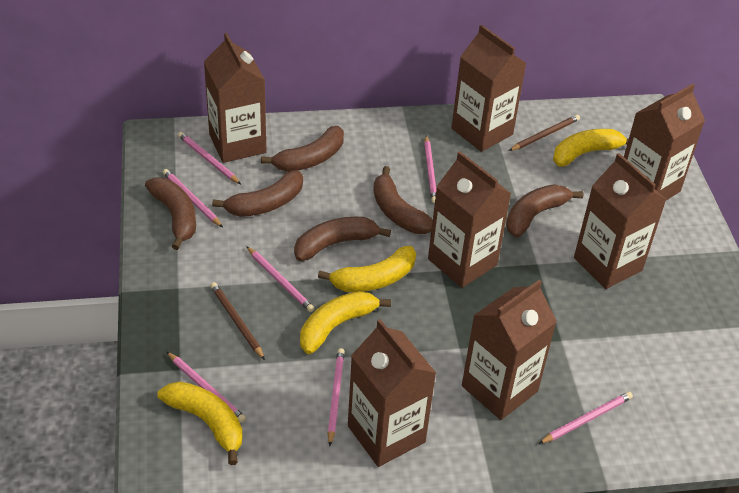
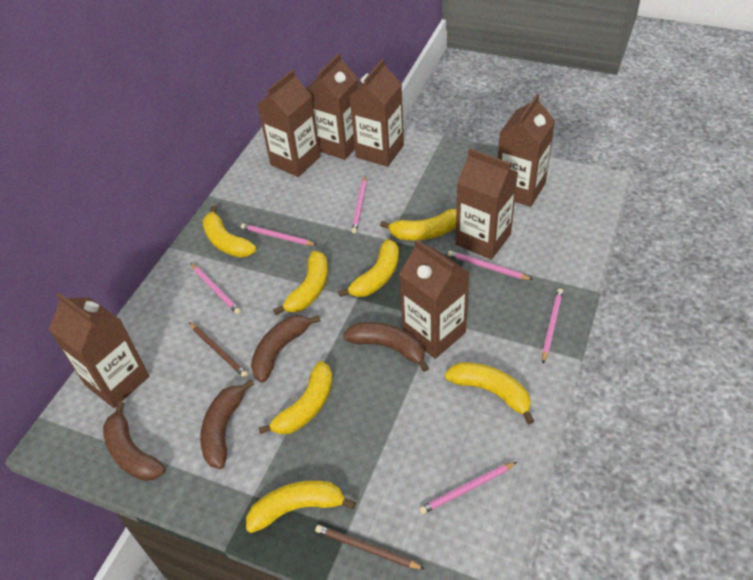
brown banana: [145,177,196,250] [212,170,303,217] [261,126,344,172] [294,217,391,261] [373,166,433,234] [506,184,584,238] = 6 -> [103,401,166,481] [200,379,254,469] [251,315,321,383] [343,322,429,372] = 4
pink pencil: [163,169,223,228] [166,351,246,423] [178,132,241,184] [246,246,315,312] [328,348,345,446] [424,135,436,203] [538,392,633,444] = 7 -> [190,263,241,314] [241,224,317,245] [351,175,367,233] [419,462,517,514] [448,251,533,280] [542,288,563,363] = 6
yellow banana: [158,382,243,465] [300,291,391,354] [318,246,416,292] [553,129,629,167] = 4 -> [202,206,256,257] [246,481,356,533] [258,361,333,435] [273,251,328,315] [338,239,399,297] [380,209,457,240] [445,362,534,424] = 7

